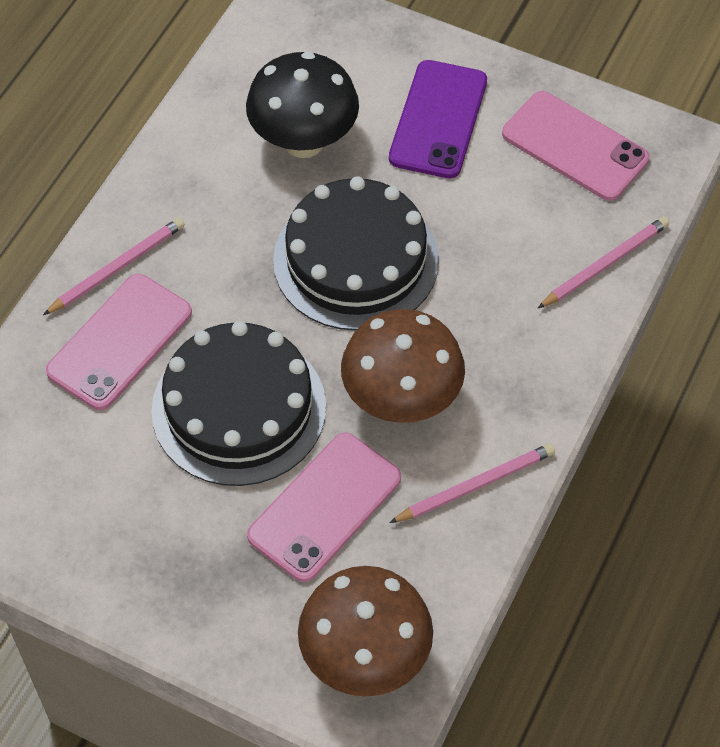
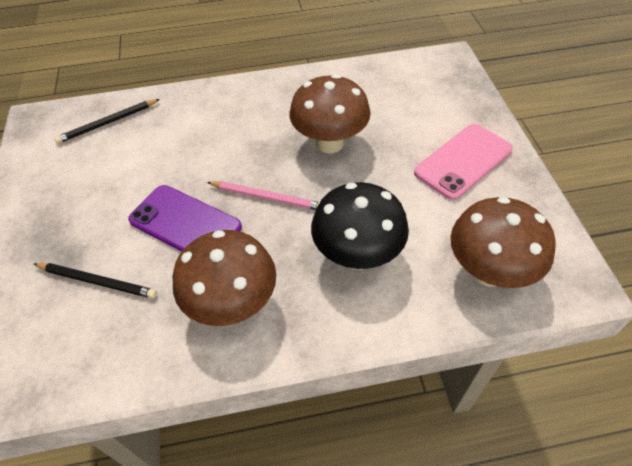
black cake: [151,321,326,486] [273,176,439,330] = 2 -> none = 0
black pencil: none = 0 -> [34,263,157,299] [54,99,160,144] = 2
brown mushroom: [298,566,433,697] [341,309,465,423] = 2 -> [173,230,276,326] [289,74,371,153] [451,197,556,288] = 3
pink pencil: [43,218,185,315] [389,443,555,523] [538,217,669,308] = 3 -> [207,181,320,210] = 1
pink phone: [46,274,192,410] [247,433,401,582] [502,91,650,201] = 3 -> [414,124,513,200] = 1

